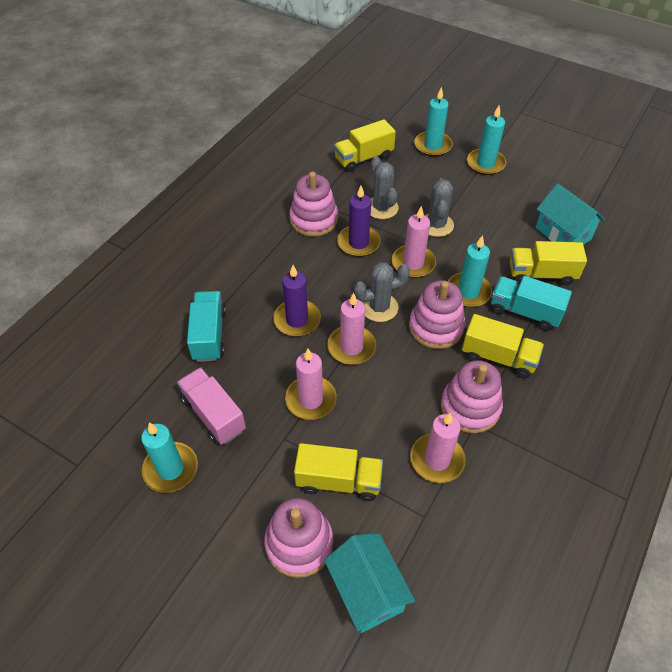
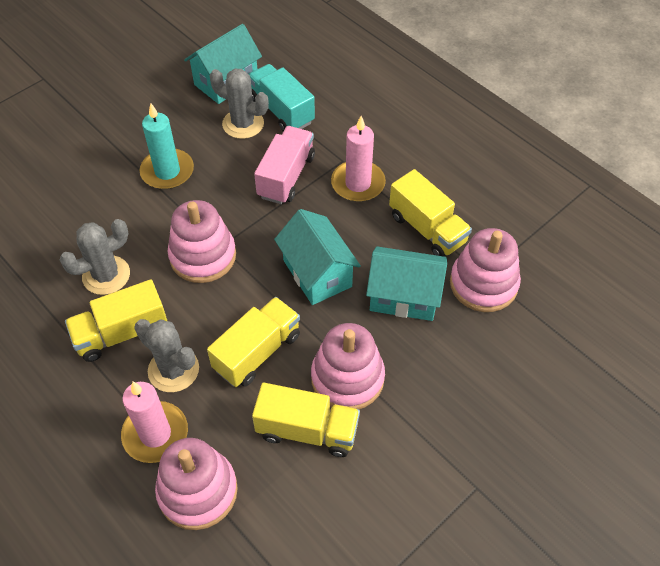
pink candle: [285,349,337,420] [327,293,376,365] [392,206,436,278] [410,413,466,483] = 4 -> [121,382,188,463] [331,116,386,202] = 2
purple candle: [273,265,321,336] [337,186,381,257] = 2 -> none = 0
turquoise candle: [141,423,198,493] [414,87,453,157] [448,235,492,307] [467,105,506,175] = 4 -> [139,103,194,189] = 1
turquoise house: [324,533,415,633] [535,184,605,245] = 2 -> [184,24,262,104] [274,209,361,305] [366,246,447,321] = 3
turquoise truck: [187,291,226,362] [491,276,572,331] = 2 -> [249,64,315,131] = 1

